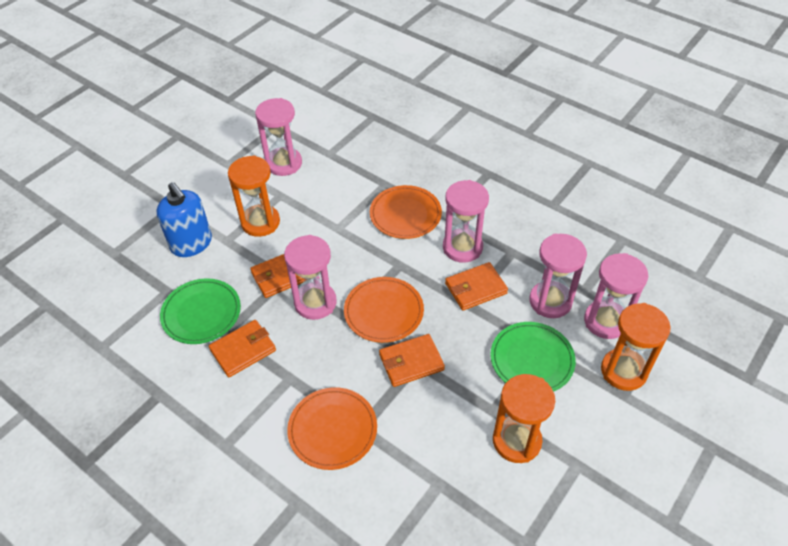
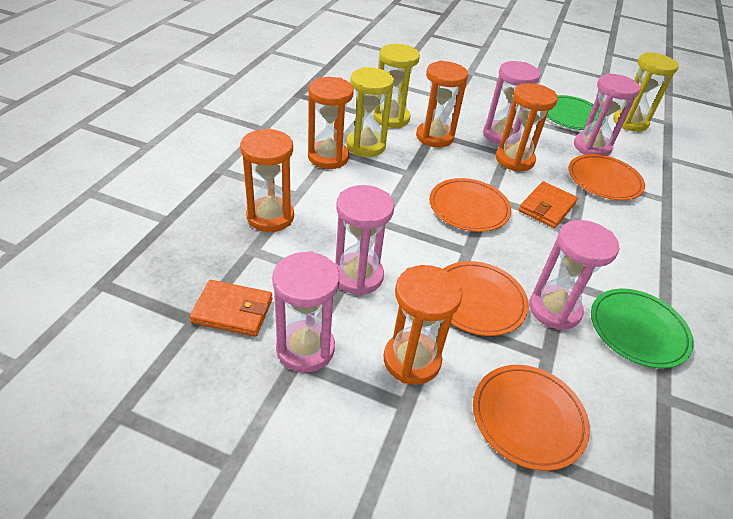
blue soap dispenser: [156,182,212,257] = 1 -> none = 0
orange hourglass: [228,156,280,237] [493,374,555,463] [601,303,671,391] = 3 -> [240,128,294,232] [308,77,354,169] [384,265,462,385] [416,61,468,147] [496,83,558,171] = 5
orange plate: [287,387,377,470] [344,277,424,343] [370,185,442,239] = 3 -> [429,178,511,232] [443,261,529,336] [473,365,590,471] [568,154,645,200] = 4
orange wallet: [209,320,276,377] [250,254,307,298] [379,334,445,387] [445,262,508,310] = 4 -> [190,280,273,337] [519,181,578,228] = 2
yellow hourglass: none = 0 -> [346,67,394,157] [373,44,420,128] [613,52,679,132] = 3

